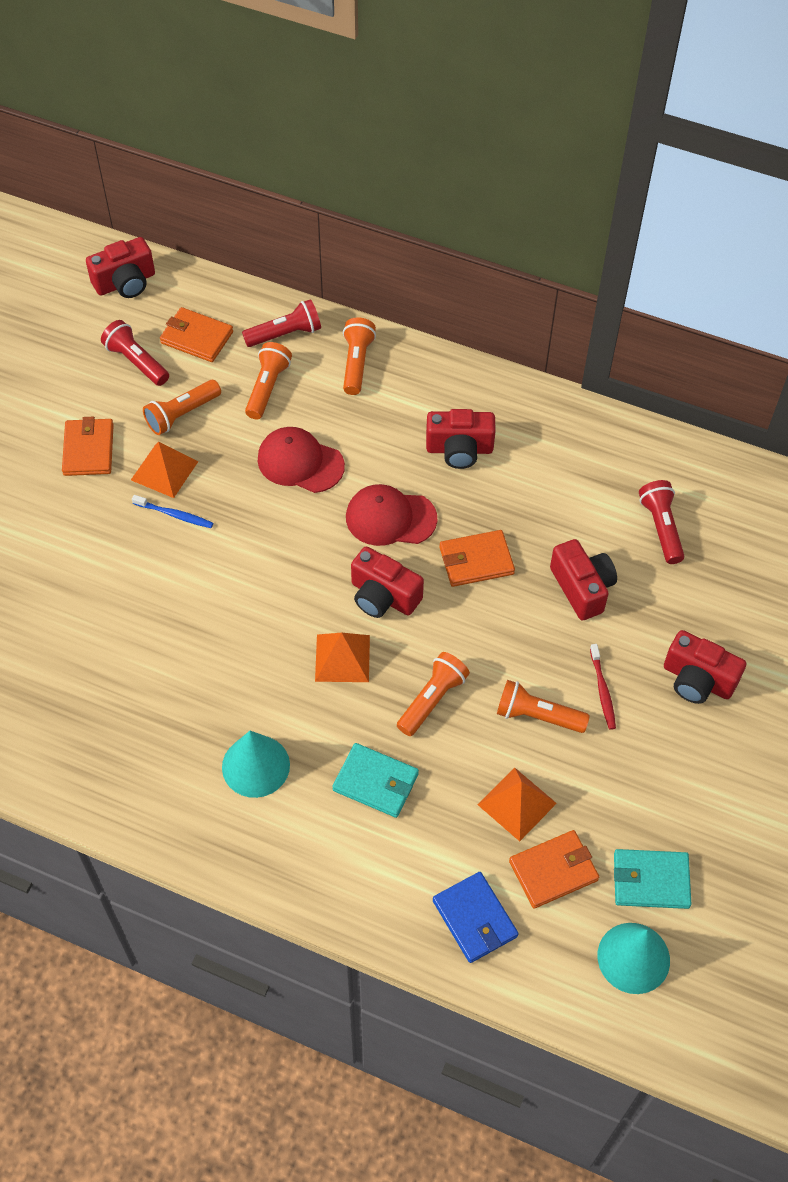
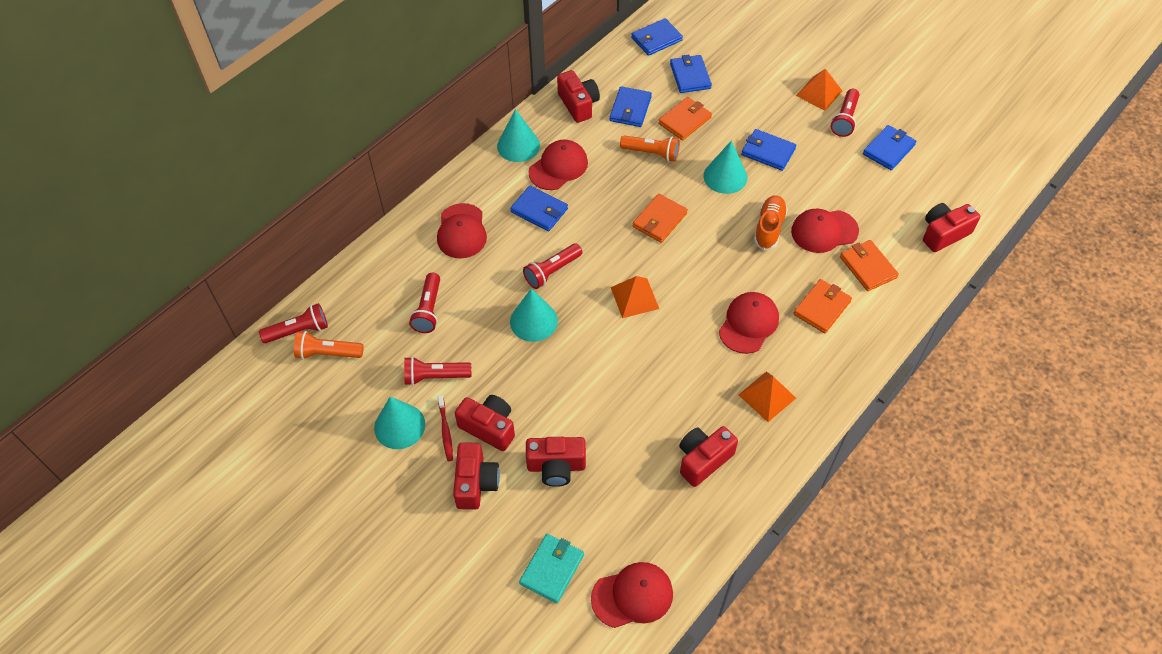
blue toothbrush: [132,495,213,528] = 1 -> none = 0
blue wallet: [433,872,519,963] = 1 -> [510,186,568,231] [609,86,652,127] [631,18,683,56] [670,54,712,93] [741,129,796,171] [863,125,916,170] = 6
orange flashlight: [143,380,221,435] [245,342,292,419] [343,317,376,395] [397,652,470,736] [497,680,590,733] = 5 -> [294,331,364,359] [620,135,680,162] = 2
orange shoe: none = 0 -> [754,195,788,250] = 1
red camera: [86,237,155,298] [351,546,424,618] [426,409,496,469] [550,539,617,621] [664,630,746,704] = 5 -> [453,442,500,510] [455,395,515,451] [526,437,586,487] [557,70,600,123] [679,426,738,487] [923,203,980,252] = 6
red cap: [257,427,345,493] [346,484,437,546] = 2 -> [437,203,487,258] [528,140,588,190] [591,562,673,628] [719,292,779,354] [791,209,859,253] = 5
red flashlight: [101,320,169,386] [242,299,321,347] [639,480,684,564] = 3 -> [259,303,328,343] [404,356,471,386] [409,273,440,333] [523,243,582,289] [831,89,860,137] = 5
turquoise cone: [222,731,290,798] [598,923,670,994] = 2 -> [374,397,425,449] [497,109,540,162] [510,288,558,342] [703,140,747,194] = 4
turquoise wallet: [332,743,419,818] [614,849,691,909] = 2 -> [519,534,584,603] = 1

